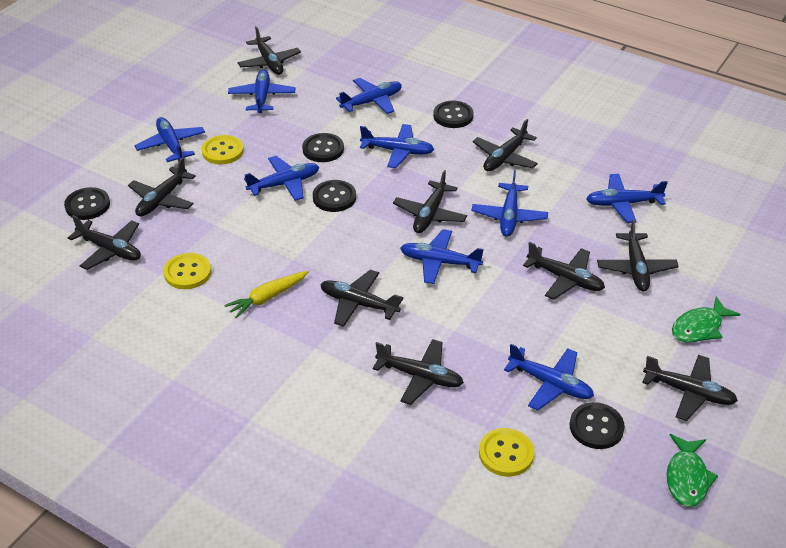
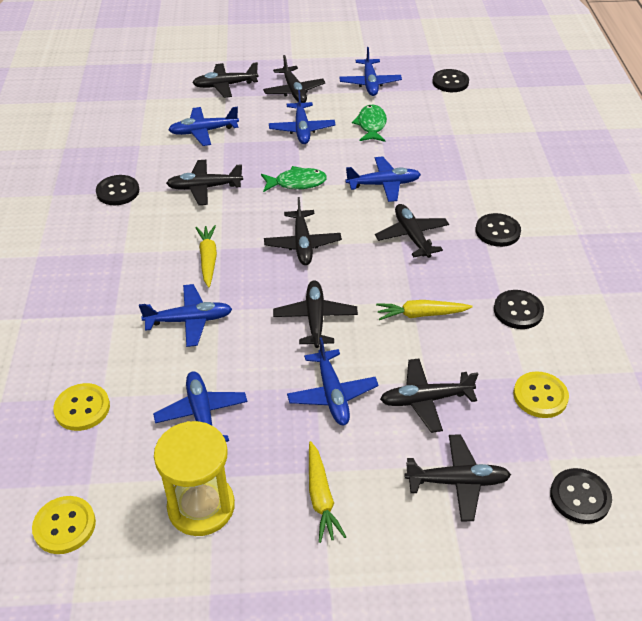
black plane: [68,215,141,270] [128,157,196,217] [238,26,301,75] [320,270,404,327] [373,339,464,405] [393,170,467,233] [473,119,538,171] [523,242,605,300] [597,219,679,291] [642,355,738,421] = 10 -> [166,160,243,205] [193,62,259,98] [263,55,326,103] [264,197,342,265] [273,280,358,348] [375,204,449,258] [380,358,478,433] [405,435,511,521] = 8
blue plane: [134,117,205,162] [228,69,295,113] [244,156,319,201] [336,78,402,114] [360,124,434,168] [400,229,484,284] [472,170,548,237] [504,344,594,410] [586,174,668,223] = 9 -> [139,284,232,347] [153,371,248,442] [168,107,239,146] [269,90,336,144] [287,337,379,425] [339,47,402,96] [346,156,421,202] = 7
yellow carrot: [224,271,309,318] = 1 -> [195,225,217,288] [309,441,346,543] [376,300,473,320] = 3
yellow hourglass: none = 0 -> [154,421,235,536] = 1

